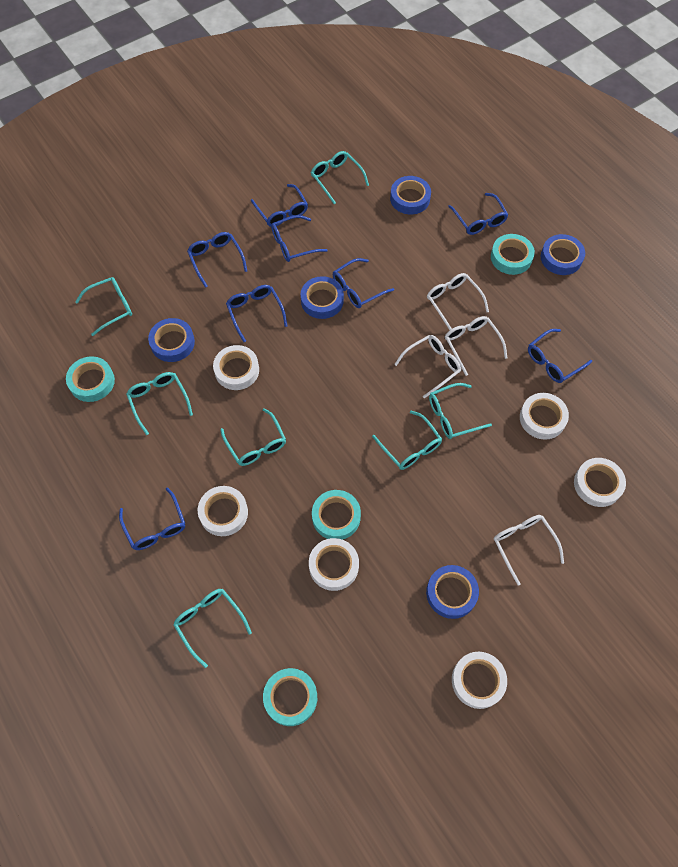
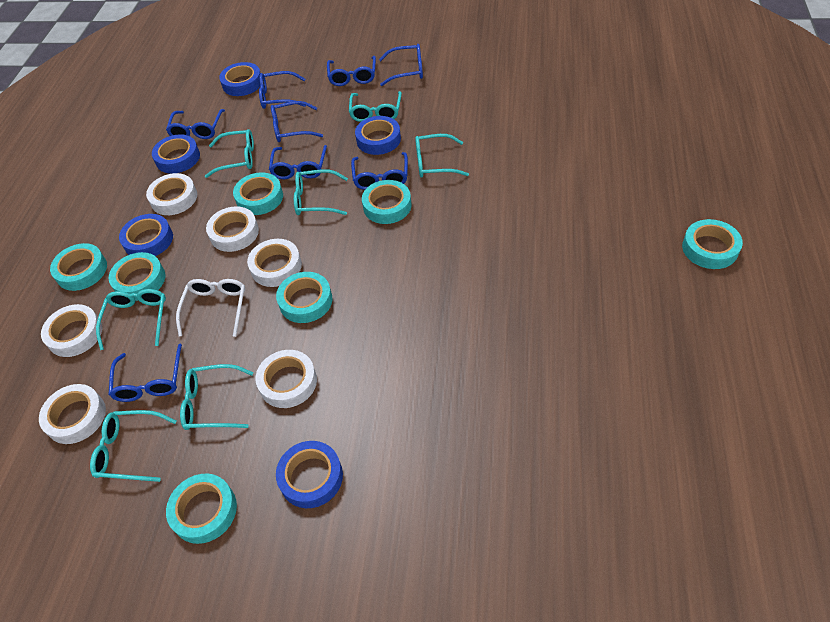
turquoise tape: [66,356,115,402] [263,668,317,726] [312,490,361,540] [491,234,535,275] = 4 -> [50,243,107,291] [109,252,165,301] [166,474,237,544] [233,172,283,215] [276,272,333,323] [362,180,412,224] [682,219,743,269] = 7
white glasses: [394,335,461,399] [427,273,489,330] [445,316,508,376] [494,515,564,585] = 4 -> [176,279,245,337] = 1

